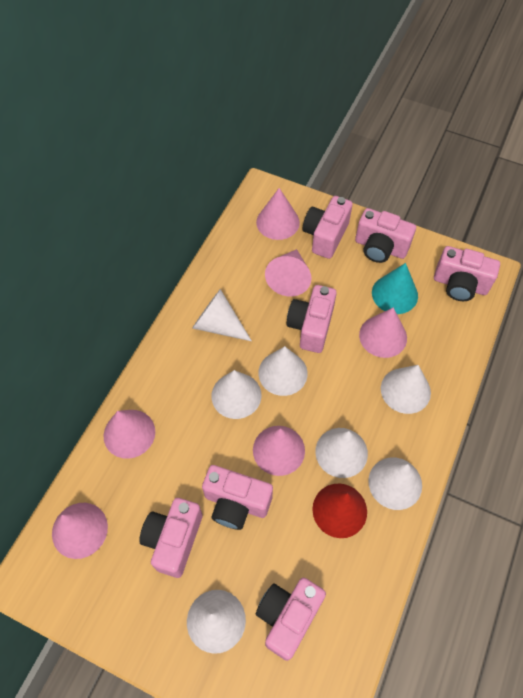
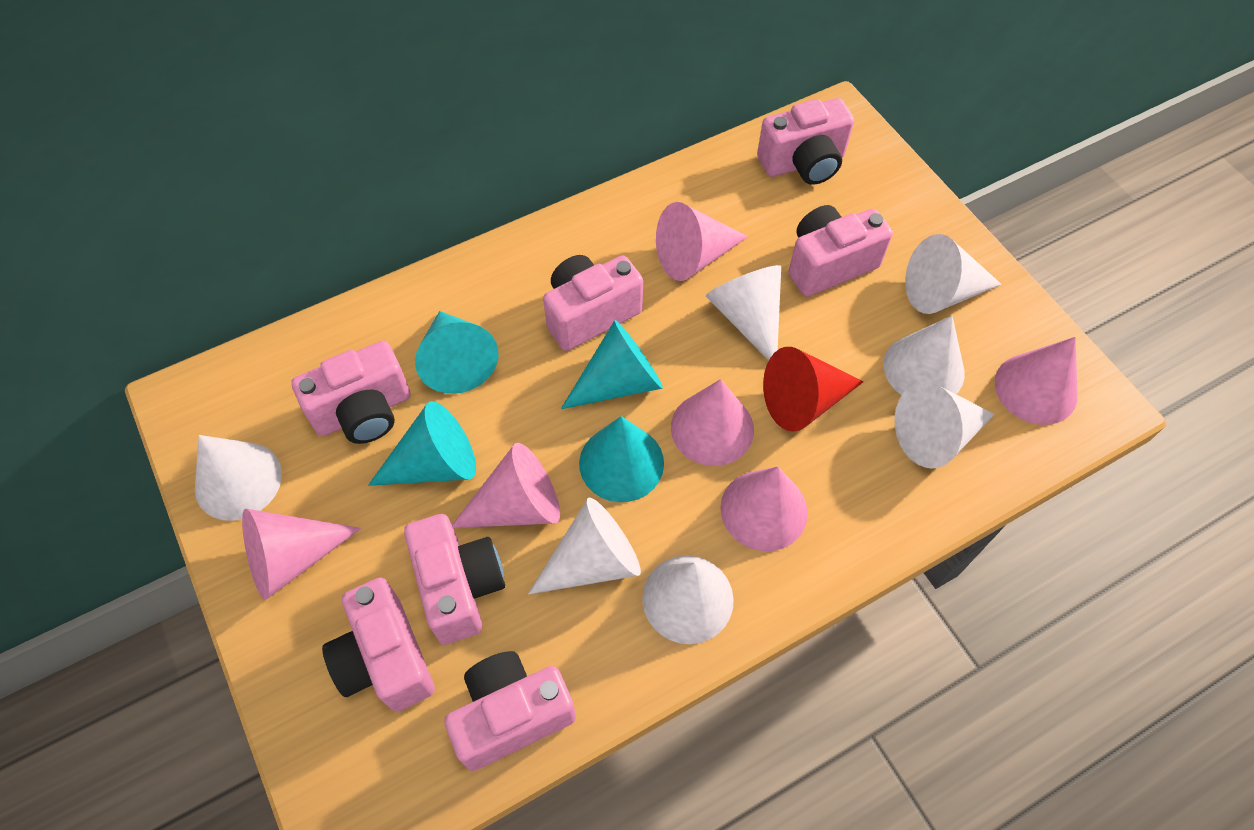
turquoise cone: [372,263,418,314] = 1 -> [368,401,476,486] [415,311,498,394] [561,320,663,409] [579,416,664,502] = 4

